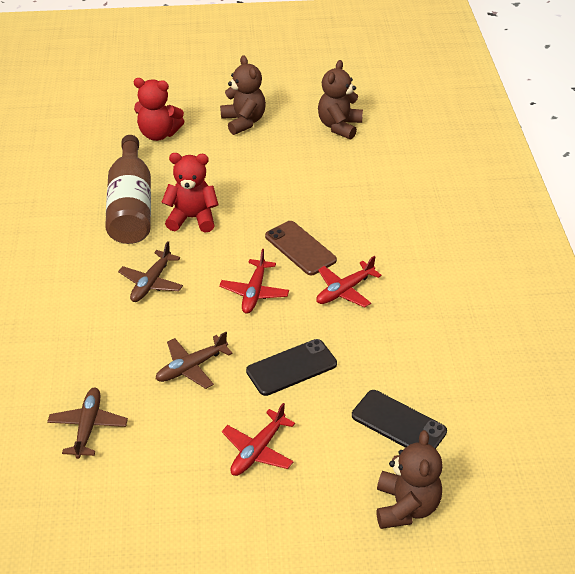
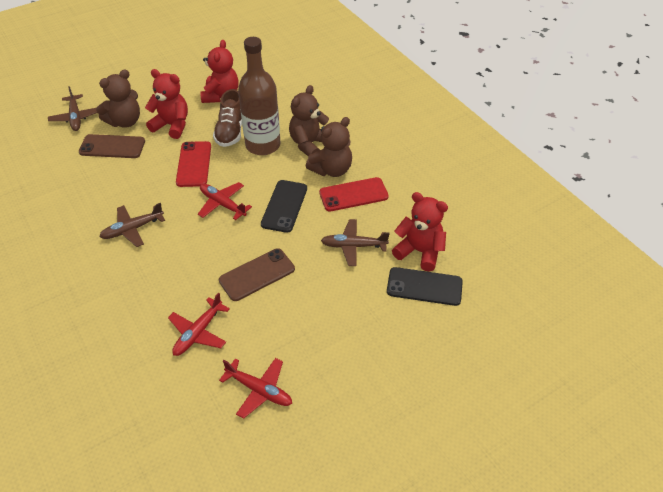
brown phone: [265,221,337,275] = 1 -> [79,134,145,158] [219,248,295,301] = 2
brown shoe: none = 0 -> [213,89,242,147] = 1
red phone: none = 0 -> [176,141,211,187] [319,177,389,211] = 2
red teddy bear: [134,78,185,141] [161,153,218,233] = 2 -> [145,69,188,139] [200,40,239,103] [392,192,448,271] = 3

